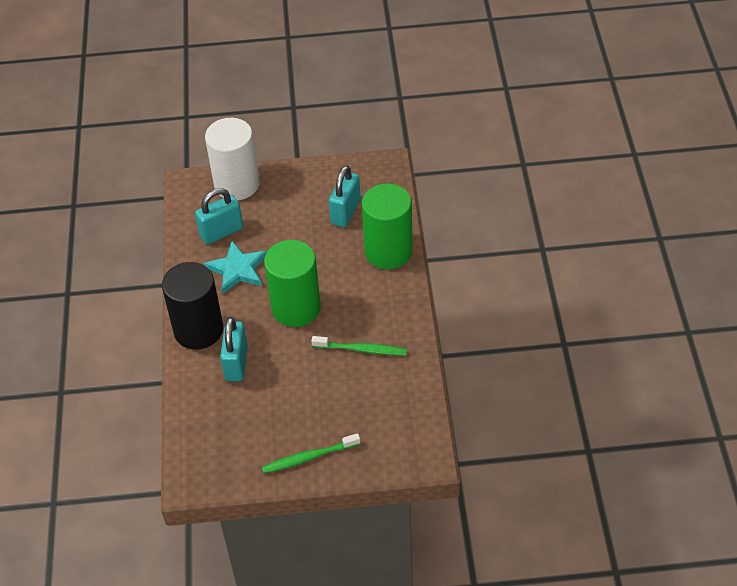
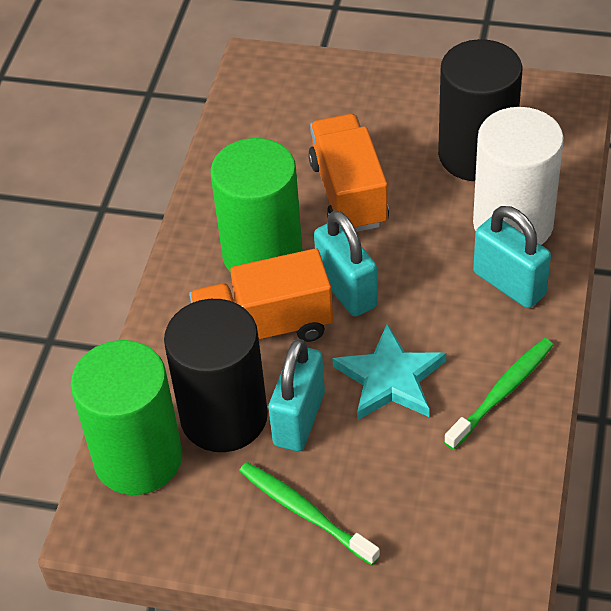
black cylinder: [162,262,223,350] = 1 -> [164,299,268,452] [438,39,522,181] = 2
orange truck: none = 0 -> [189,248,333,342] [308,114,389,232] = 2

